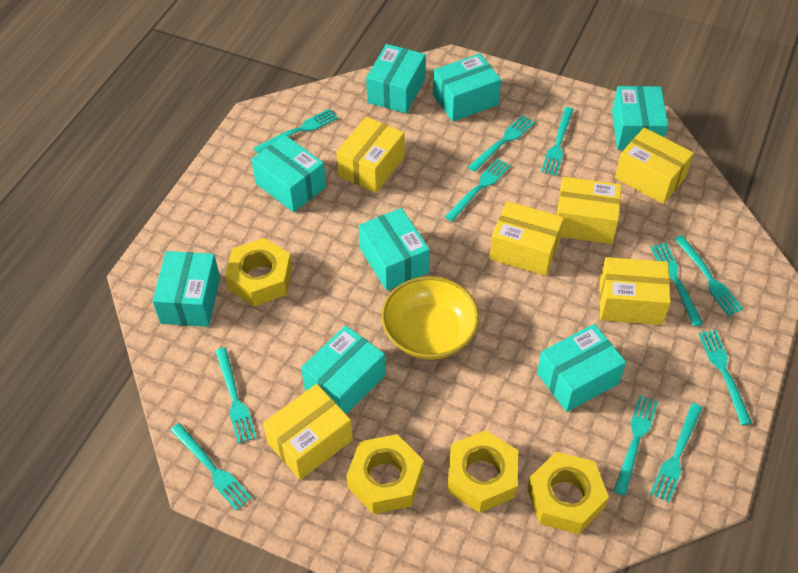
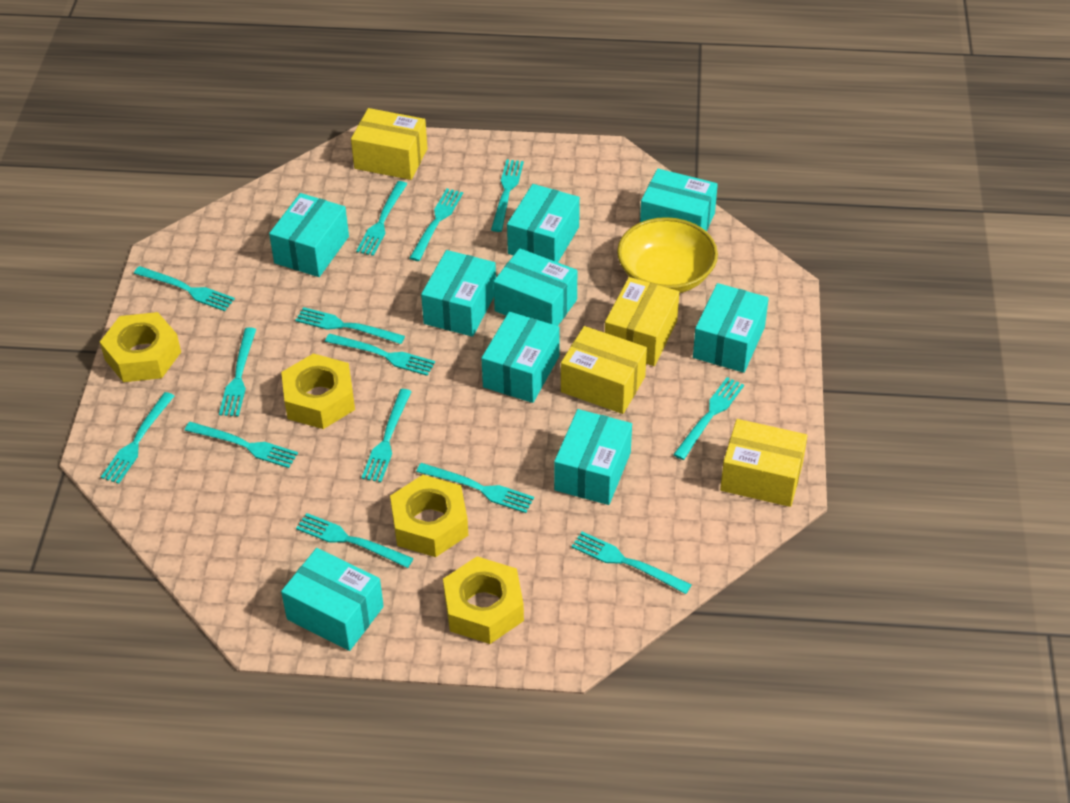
turquoise box: [152,251,220,327] [251,135,326,212] [301,325,386,415] [359,208,430,291] [366,44,426,113] [433,53,501,122] [537,324,626,412] [612,86,668,150] = 8 -> [269,193,349,277] [281,548,384,651] [421,250,496,337] [481,312,559,403] [494,248,577,326] [507,184,580,262] [554,409,632,505] [640,169,718,232] [693,283,769,373] = 9
turquoise fork: [170,423,252,511] [215,347,257,444] [254,109,338,154] [445,158,511,222] [468,115,535,172] [541,107,574,176] [614,395,658,496] [650,243,703,327] [650,403,702,503] [674,235,743,316] [698,330,752,425] = 11 -> [101,392,174,484] [134,266,235,311] [185,422,298,468] [219,327,256,416] [295,307,405,344] [296,513,414,568] [325,334,435,376] [356,181,407,256] [361,389,412,482] [410,188,463,261] [416,463,534,513] [491,160,524,232] [571,532,692,594] [673,377,744,460] = 14
yellow box: [263,384,353,480] [336,117,405,193] [490,201,564,276] [556,177,622,244] [599,257,671,325] [615,128,694,204] = 6 -> [351,108,428,180] [561,326,647,414] [605,277,679,366] [720,419,807,507] = 4

